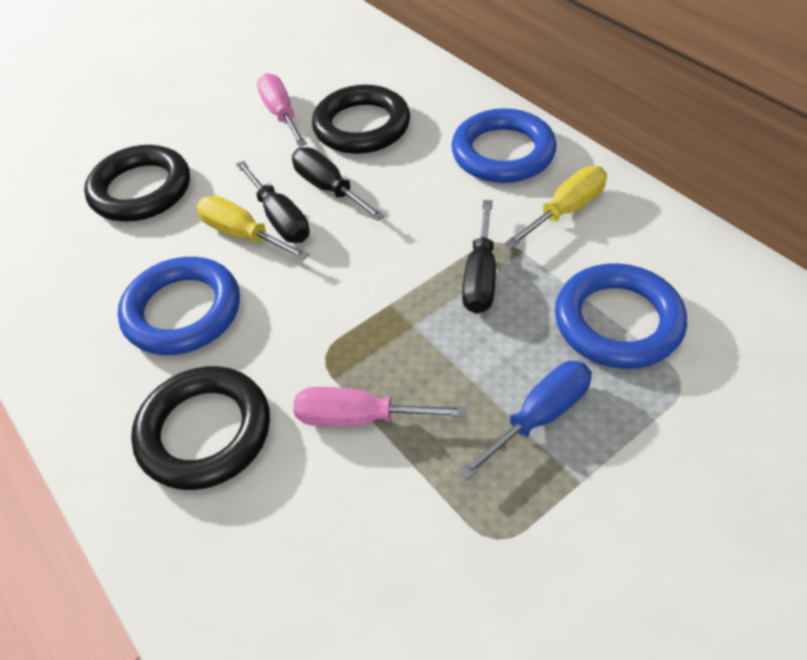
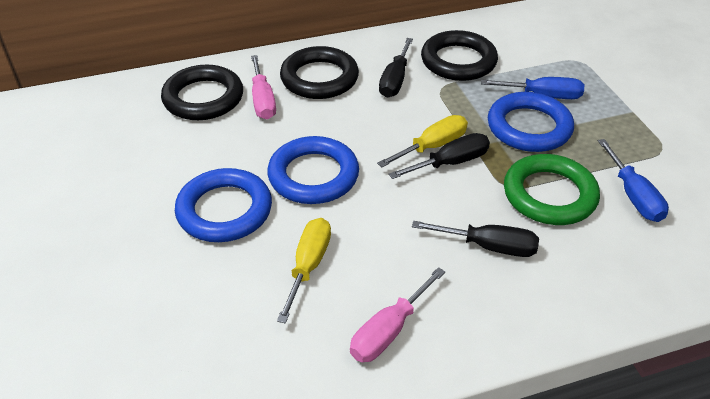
blue screwdriver: [459,361,592,480] = 1 -> [481,77,584,99] [598,139,669,222] = 2
green ring: none = 0 -> [504,154,600,225] = 1

